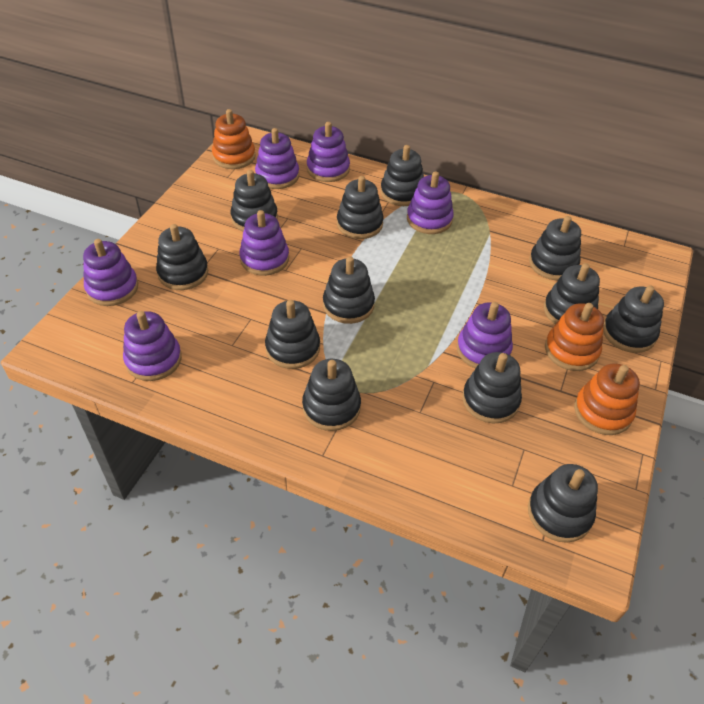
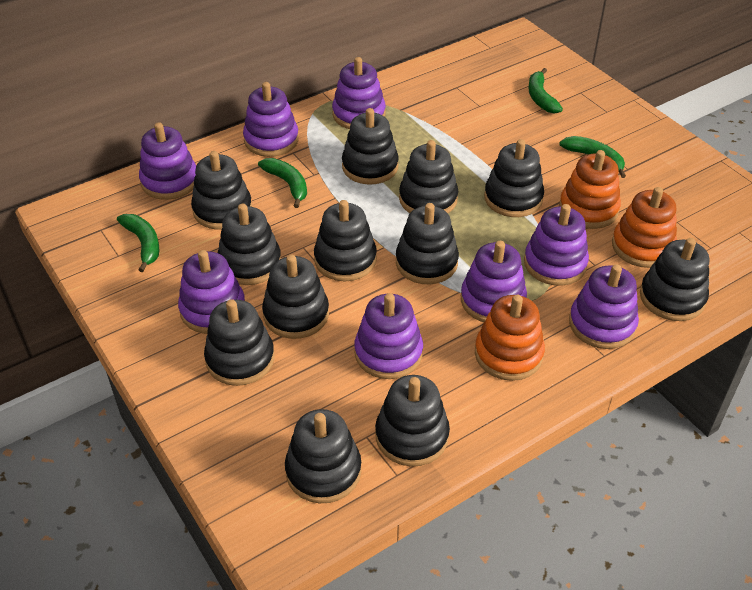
green banana: none = 0 -> [117,214,159,272] [258,158,307,208] [528,68,563,113] [559,136,626,178] = 4
purple stacking toy: [83,239,138,306] [123,311,182,381] [239,210,289,276] [255,128,299,189] [307,122,350,182] [407,171,454,234] [457,302,513,369] = 7 -> [139,122,196,200] [178,250,245,334] [243,82,299,157] [332,57,386,129] [354,293,423,379] [461,241,527,322] [524,204,589,286] [569,264,639,349] = 8

